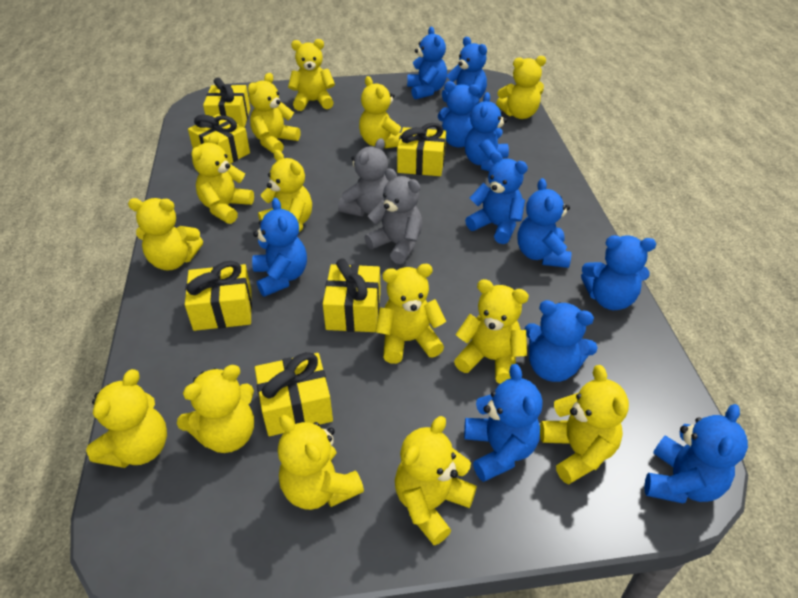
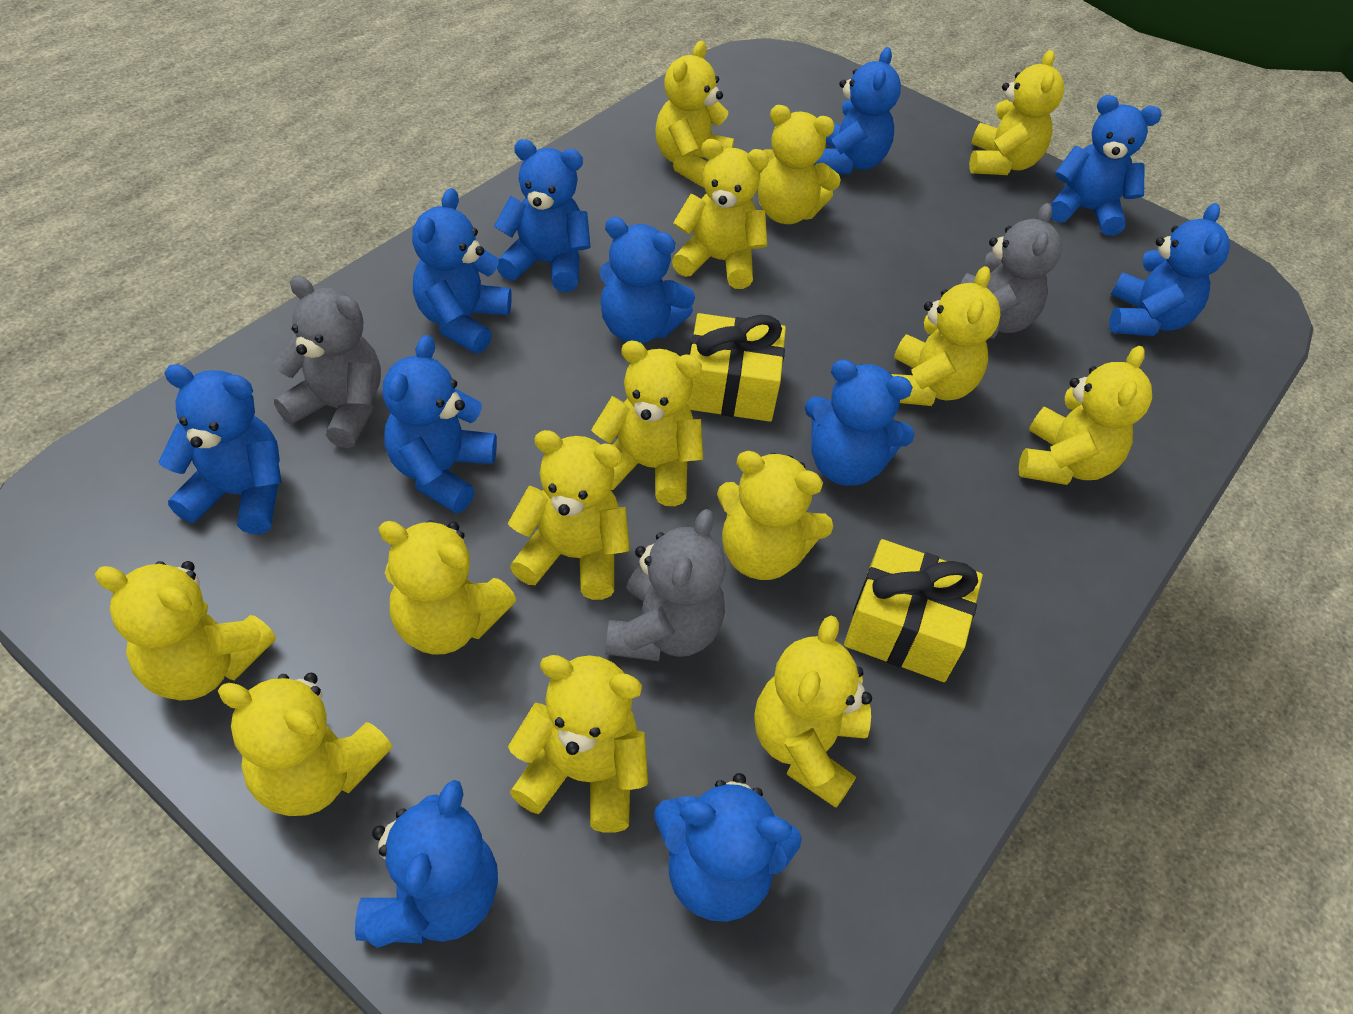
grey teddy bear: [338,138,388,216] [364,168,423,264] = 2 -> [273,276,381,448] [605,509,726,661] [960,203,1062,339] = 3
yellow gift: [185,261,252,331] [188,114,250,164] [203,77,250,128] [255,352,333,436] [323,258,381,332] [397,123,446,176] = 6 -> [687,313,786,422] [844,539,983,682] = 2

